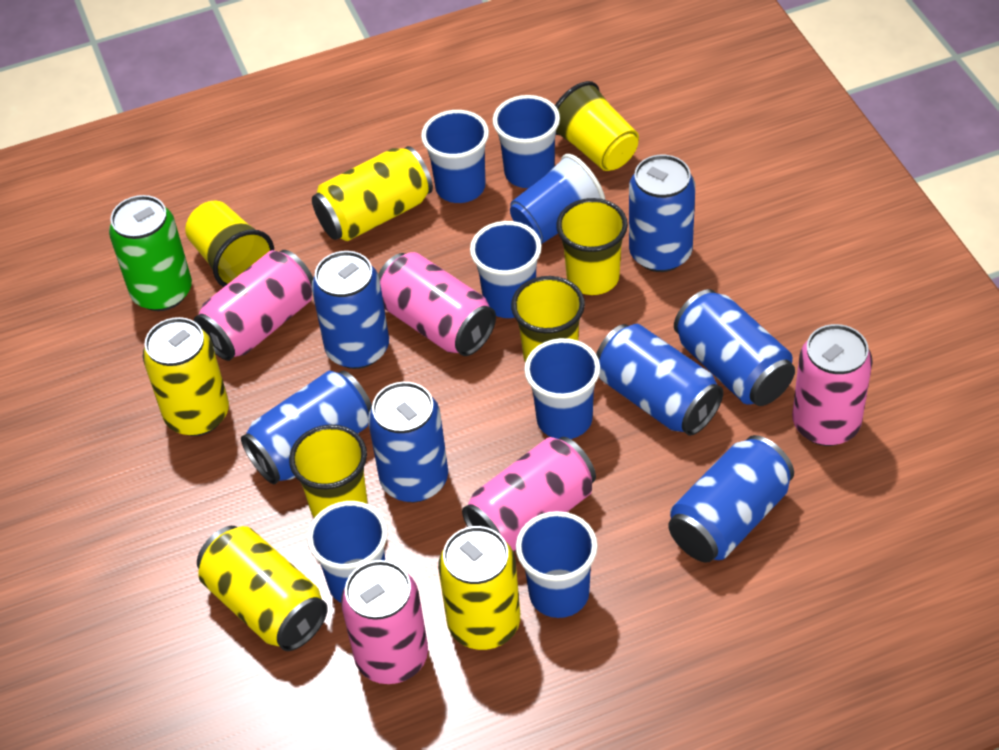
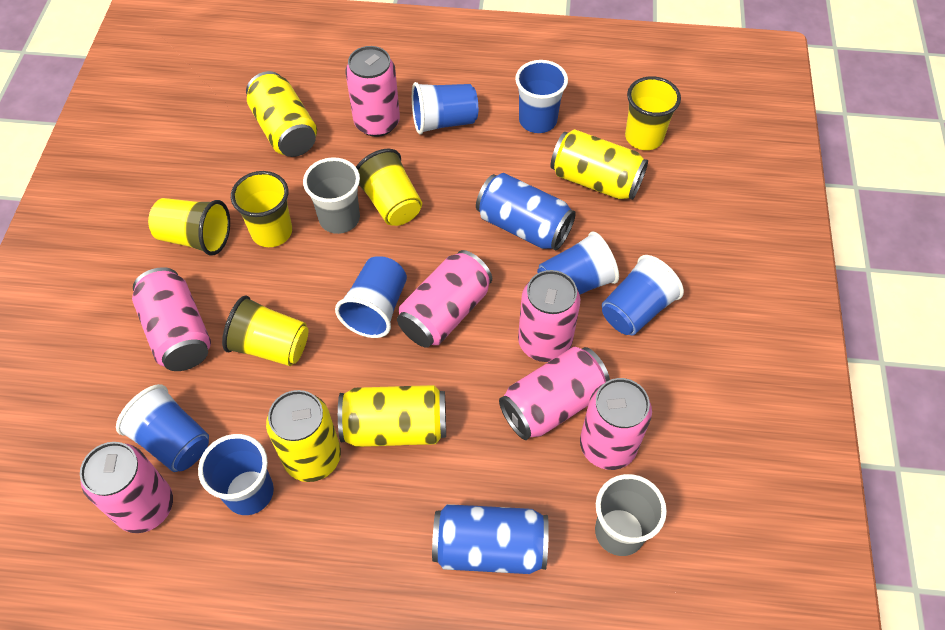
blue can: [241,371,372,484] [311,251,389,369] [368,382,448,502] [596,324,723,436] [629,155,695,272] [668,435,794,563] [674,289,795,406] = 7 -> [432,504,549,574] [476,173,576,250] = 2
green can: [109,195,192,311] = 1 -> none = 0
grey cup: none = 0 -> [303,157,360,234] [595,474,667,556] = 2
pink can: [194,250,313,361] [341,560,428,684] [378,252,496,356] [462,437,596,552] [792,324,873,446] = 5 -> [80,442,173,533] [132,267,211,371] [345,46,400,137] [397,250,492,348] [499,347,610,440] [518,270,581,362] [580,378,652,470] = 7

